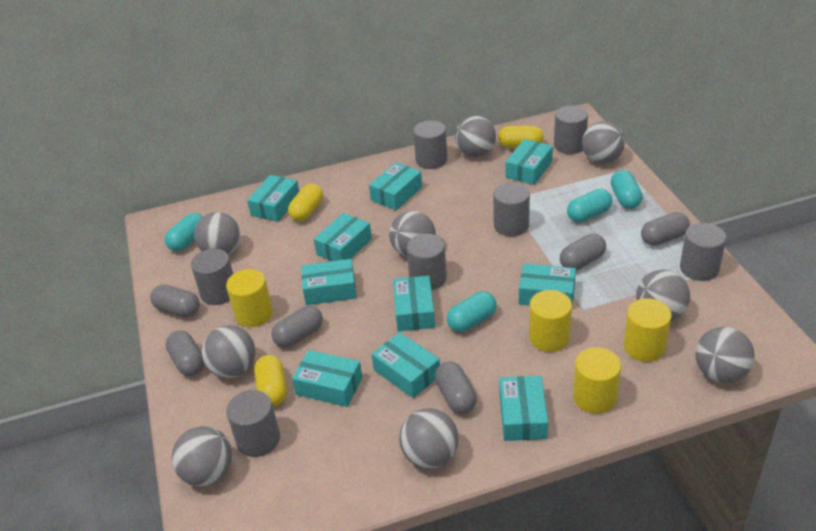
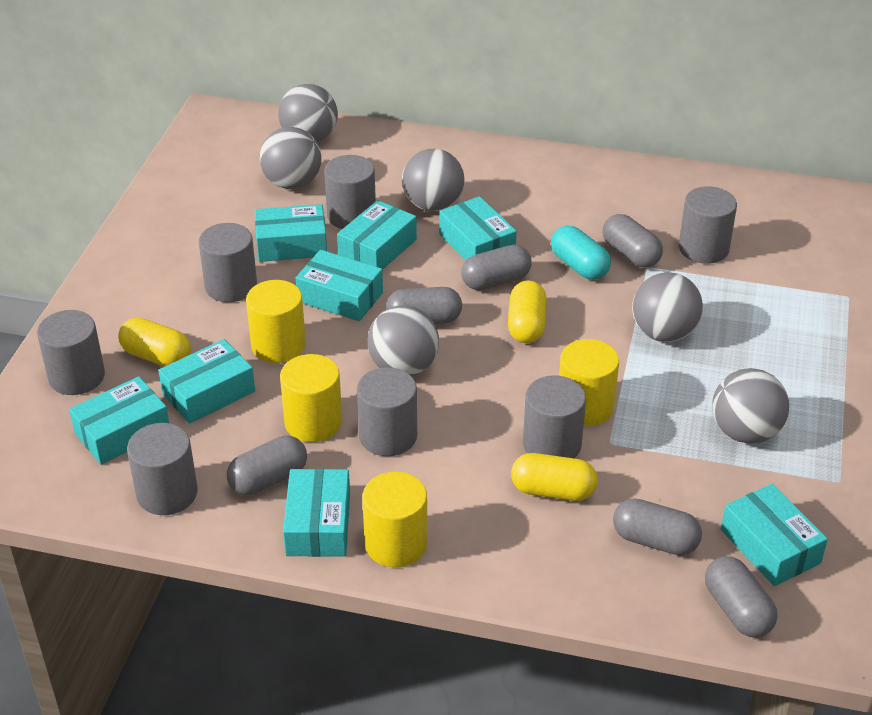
grey ball: [171,426,232,487] [194,212,241,255] [202,325,255,378] [389,211,436,257] [399,408,459,469] [455,116,496,157] [582,121,625,164] [636,270,690,320] [695,327,755,383] = 9 -> [260,127,322,189] [278,84,338,142] [367,305,439,376] [402,149,465,212] [632,272,703,342] [712,368,789,444] = 6
turquoise box: [247,175,299,222] [292,350,362,407] [301,259,357,305] [314,213,372,261] [369,162,422,210] [371,332,440,398] [393,275,435,331] [499,376,548,441] [506,139,553,185] [519,263,576,306] = 10 -> [69,376,169,465] [158,339,255,424] [255,204,327,262] [283,469,350,557] [296,250,383,321] [337,200,417,270] [439,196,517,261] [721,484,828,586] = 8
turquoise capsule: [165,213,203,251] [447,291,497,332] [567,189,612,222] [611,170,643,209] = 4 -> [551,226,611,280] = 1

